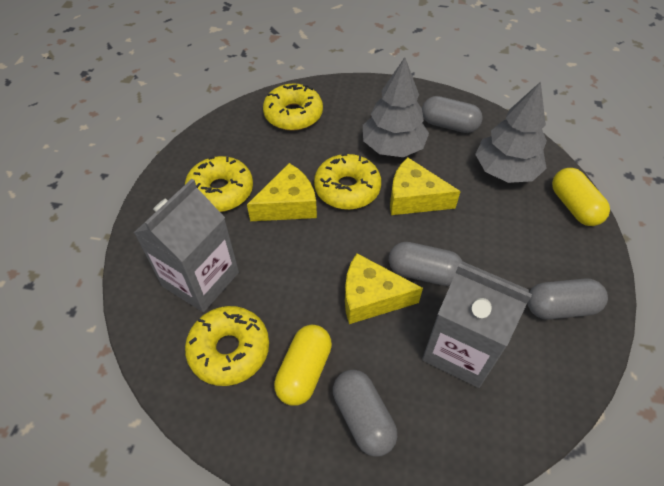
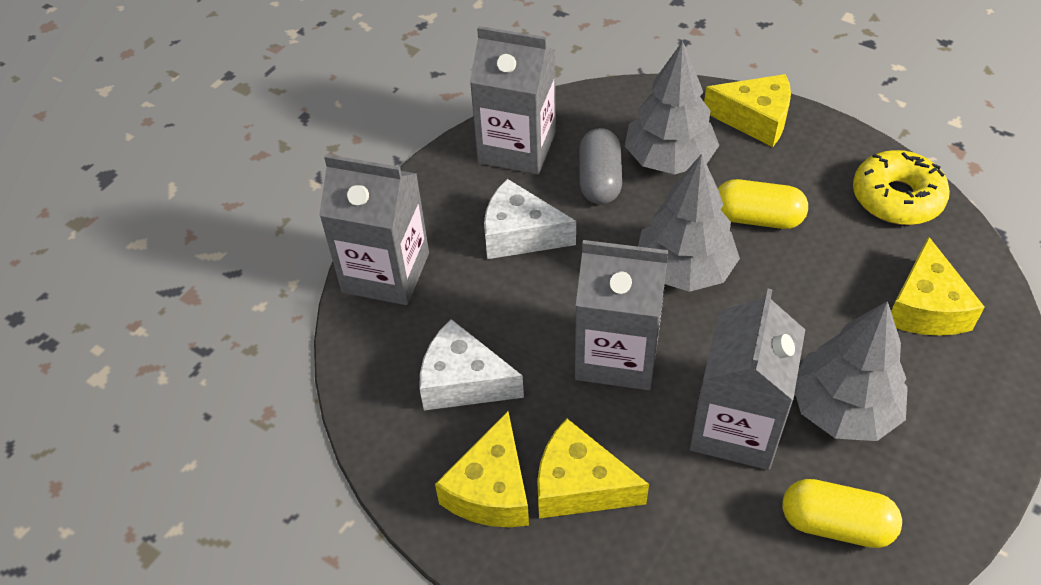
grey capsule: [333,370,397,457] [389,242,463,286] [422,96,483,133] [527,278,608,319] = 4 -> [579,128,622,204] = 1
grey carton: [134,179,239,312] [422,262,532,388] = 2 -> [319,154,429,305] [470,26,556,175] [575,240,668,390] [690,289,805,470] = 4
grey tree: [363,57,429,157] [475,82,547,183] = 2 -> [625,41,720,174] [638,154,740,292] [795,301,908,441] = 3
white cheese: none = 0 -> [419,319,524,410] [484,179,576,259] = 2
yellow cheese: [247,163,317,221] [345,253,423,324] [390,157,461,215] = 3 -> [435,411,529,527] [537,418,649,519] [704,74,791,147] [891,236,985,336] = 4
yellow donut: [185,156,253,212] [185,306,269,386] [263,83,323,131] [314,154,381,210] = 4 -> [853,150,950,225] = 1

